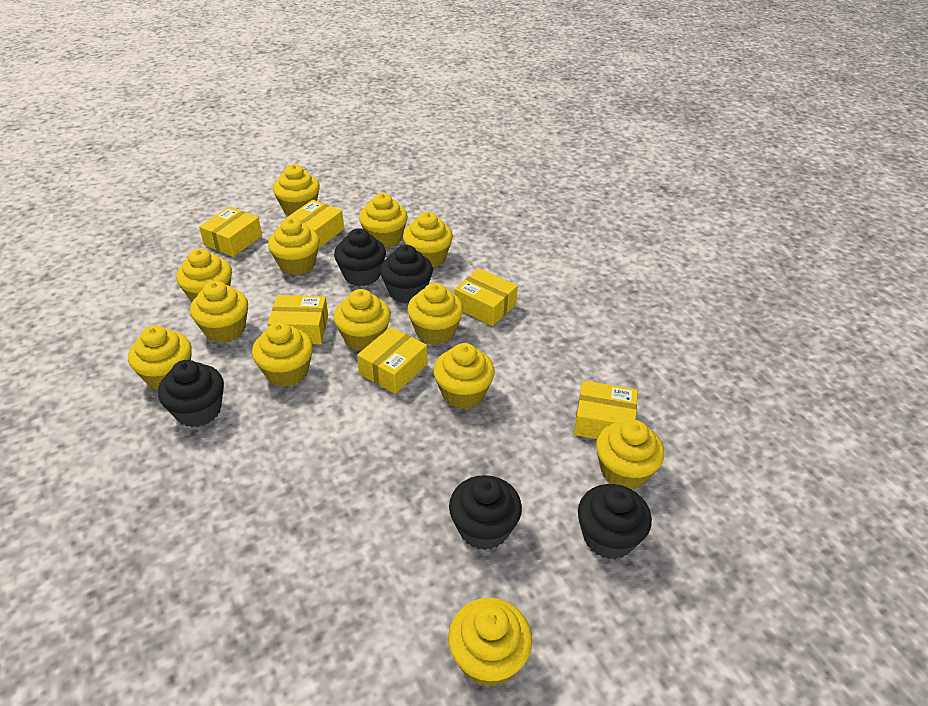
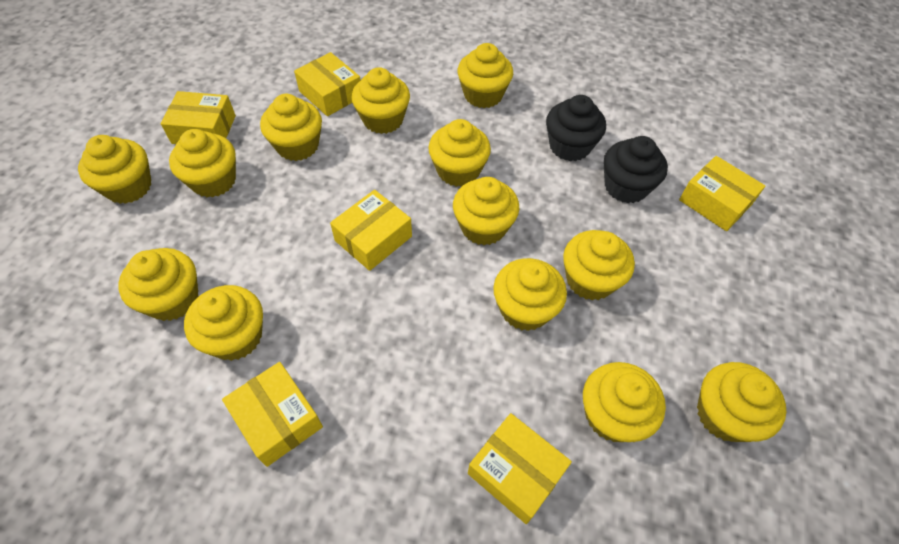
black cupcake: [158,360,224,427] [334,228,386,286] [380,245,433,304] [449,475,522,550] [578,484,652,559] = 5 -> [546,95,606,161] [604,136,668,203] = 2

